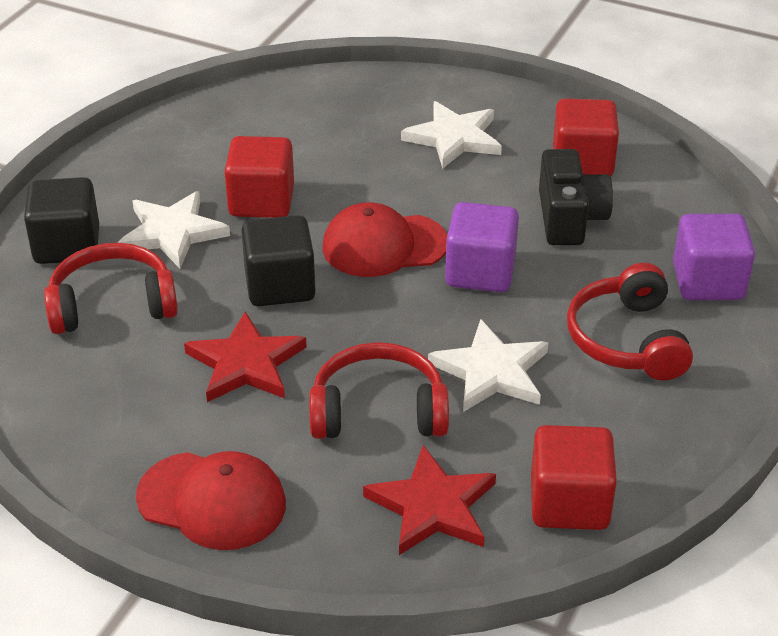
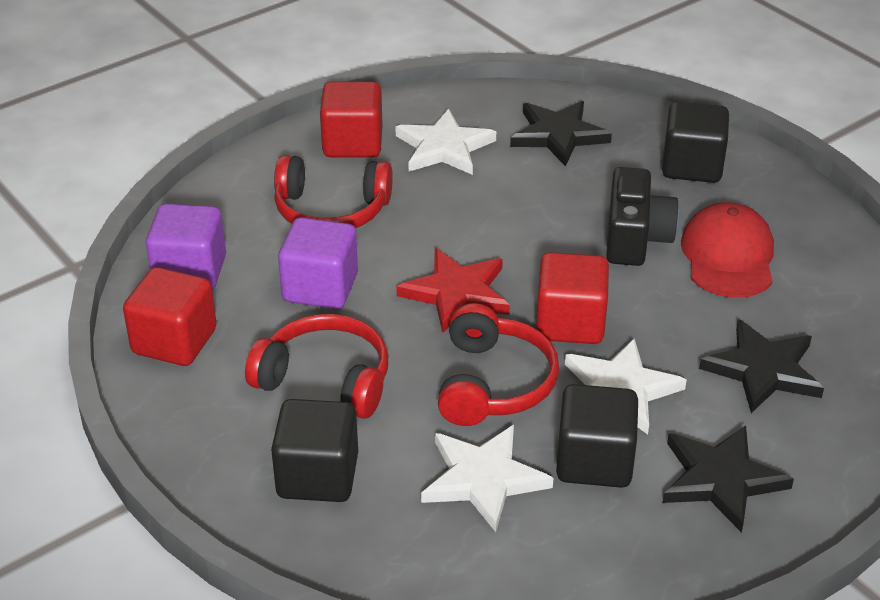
black cube: [24,177,99,264] [241,215,316,306] = 2 -> [271,399,358,502] [556,384,638,488] [662,101,729,183] = 3
black star: none = 0 -> [510,101,612,167] [662,426,794,533] [699,319,824,413] = 3
red cap: [136,451,286,550] [323,203,447,277] = 2 -> [681,202,774,298] = 1
red star: [184,312,306,402] [363,445,496,555] = 2 -> [397,248,510,333] = 1

